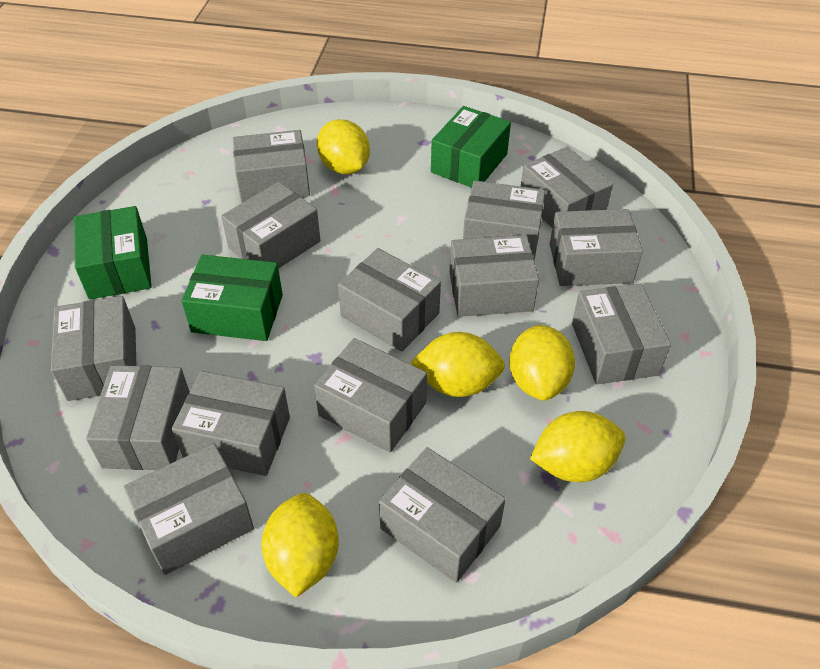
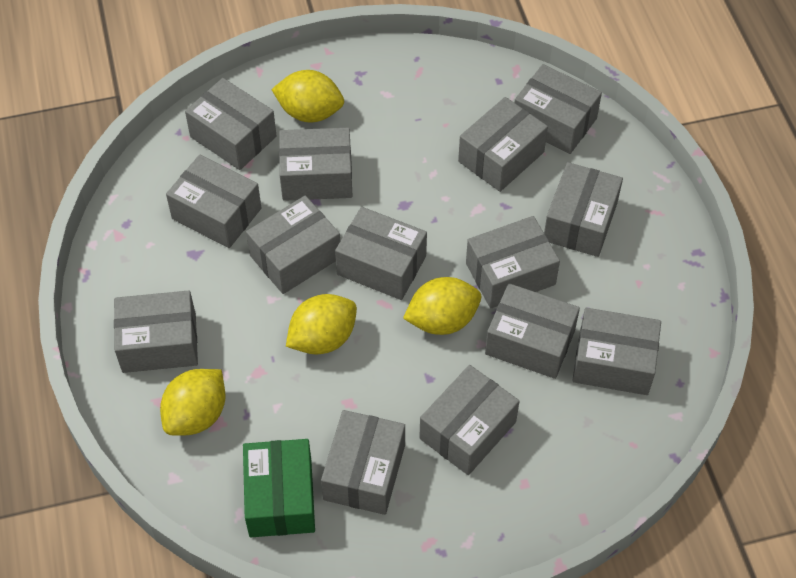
green box: [74,206,152,300] [181,255,283,341] [431,106,511,188] = 3 -> [243,439,315,537] = 1
yellow lemon: [261,493,339,598] [317,119,370,174] [410,332,505,397] [509,325,575,401] [530,411,626,482] = 5 -> [160,369,226,436] [271,70,344,123] [286,294,357,355] [403,277,481,335] = 4

